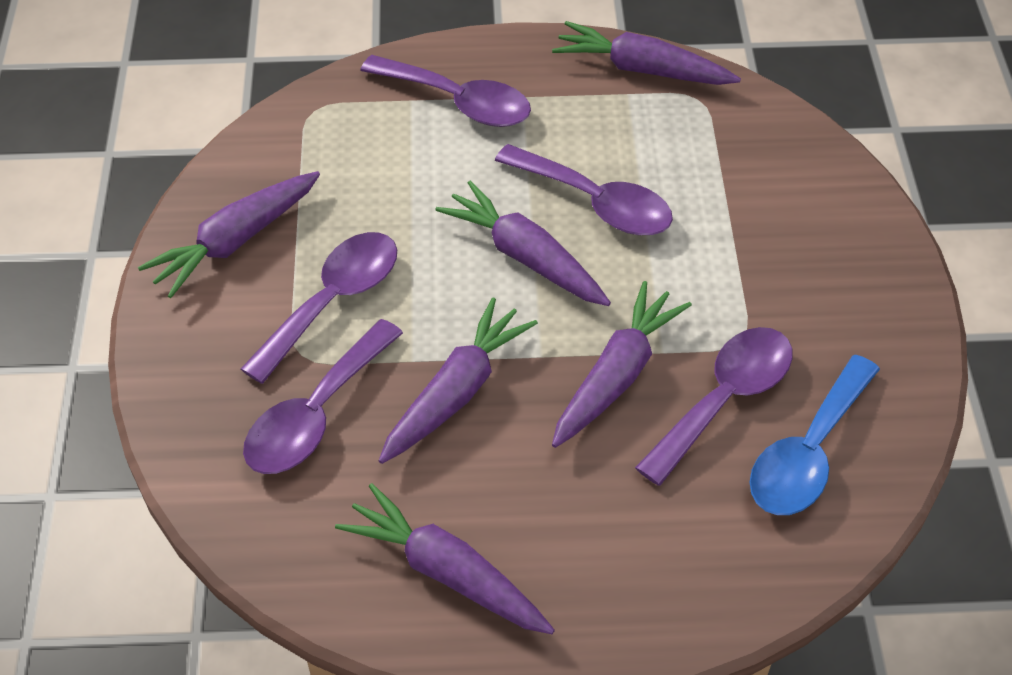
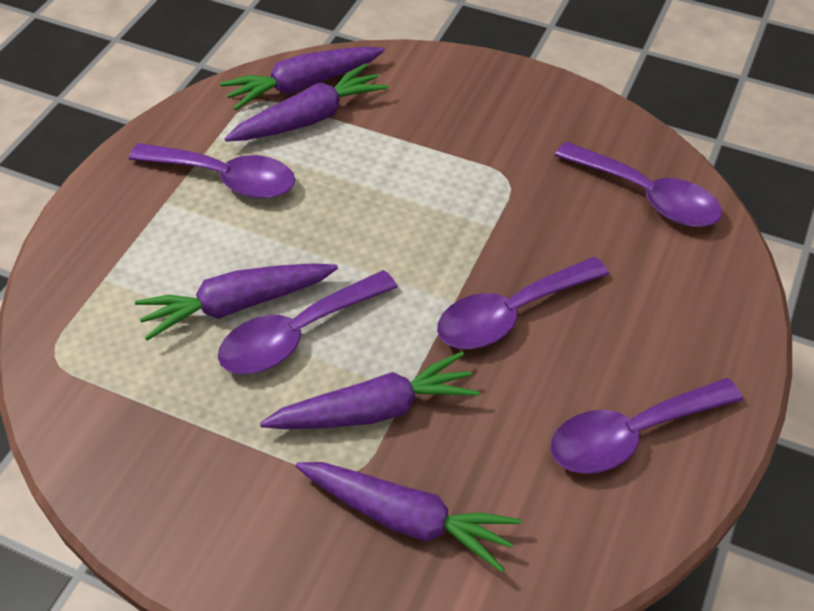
blue spoon: [750,355,880,515] = 1 -> none = 0
purple carrot: [138,171,320,298] [335,483,555,634] [379,297,538,464] [435,181,611,306] [552,21,741,85] [552,281,692,448] = 6 -> [135,263,338,341] [220,47,385,111] [225,63,388,142] [260,352,480,429] [295,462,521,572] = 5

